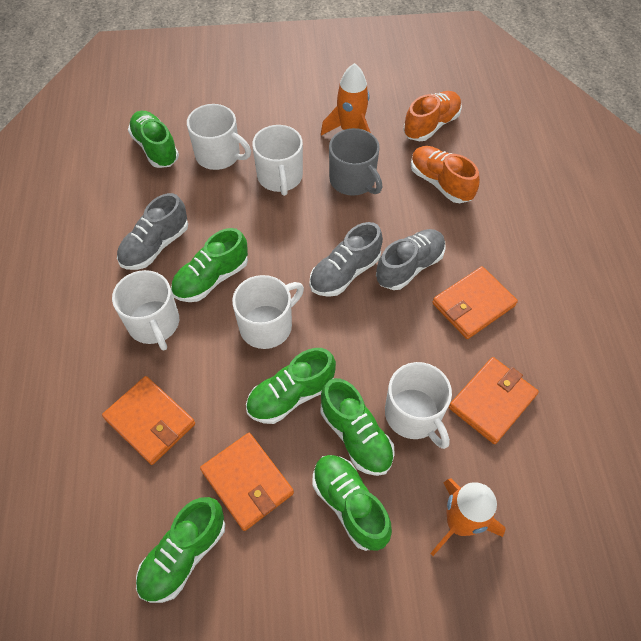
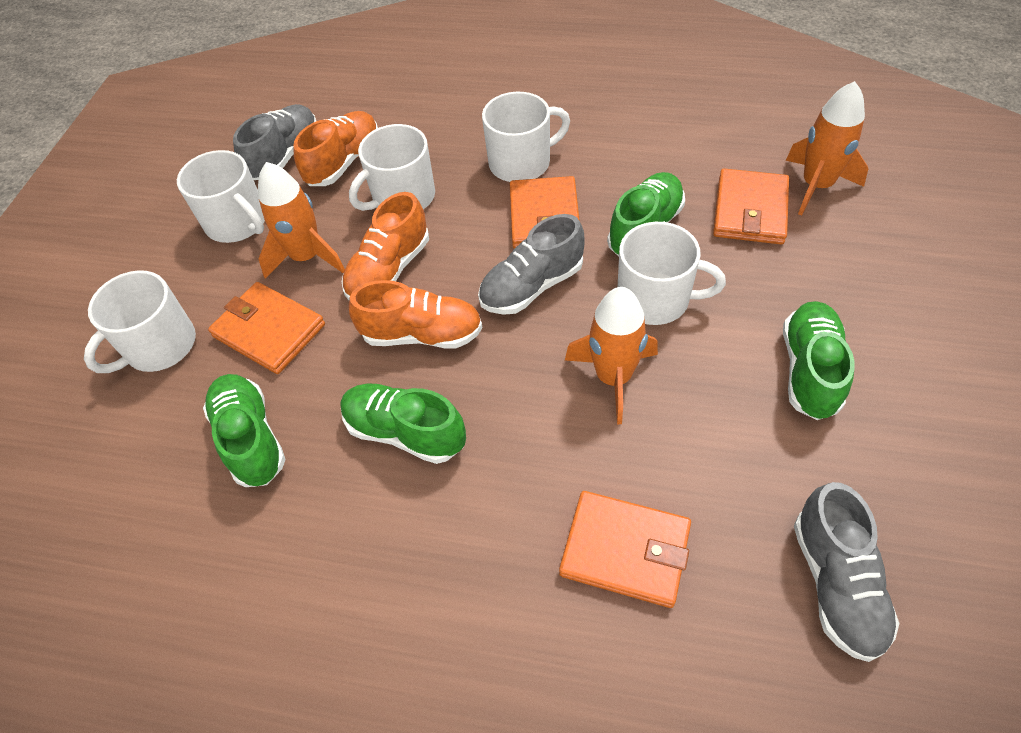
green shoe: [128,111,179,168] [136,497,225,603] [171,228,248,302] [246,348,336,424] [313,455,392,551] [320,378,395,476] = 6 -> [203,374,286,487] [340,383,466,464] [607,172,685,257] [783,301,855,420] = 4
grey mug: [329,128,382,196] = 1 -> none = 0
orange rocket: [321,63,371,135] [430,478,506,556] = 2 -> [258,162,345,279] [565,287,658,424] [786,81,868,215] = 3
orange shoe: [403,91,462,141] [411,146,480,203] = 2 -> [293,111,378,186] [342,192,429,300] [349,280,483,349] = 3

